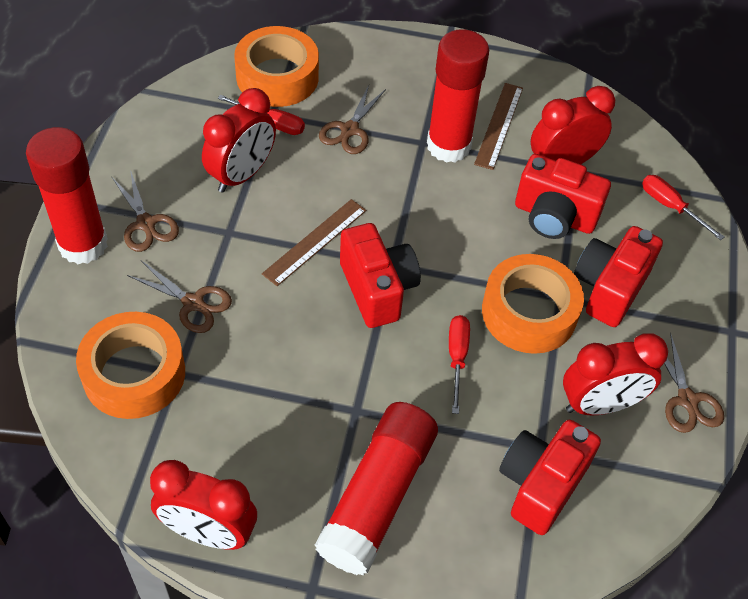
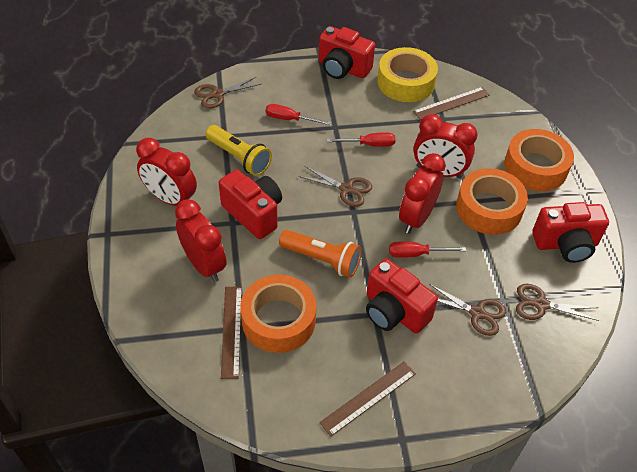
brown ruler: [262,199,366,286] [474,83,523,170] = 2 -> [221,287,242,379] [319,361,416,437] [413,87,490,120] = 3
orange flashlight: none = 0 -> [279,230,362,278] = 1
red glue stick: [26,127,108,264] [315,402,438,575] [427,29,489,163] = 3 -> none = 0
yellow flashlight: none = 0 -> [206,125,272,176] = 1
yellow tape: none = 0 -> [378,47,438,102] = 1

